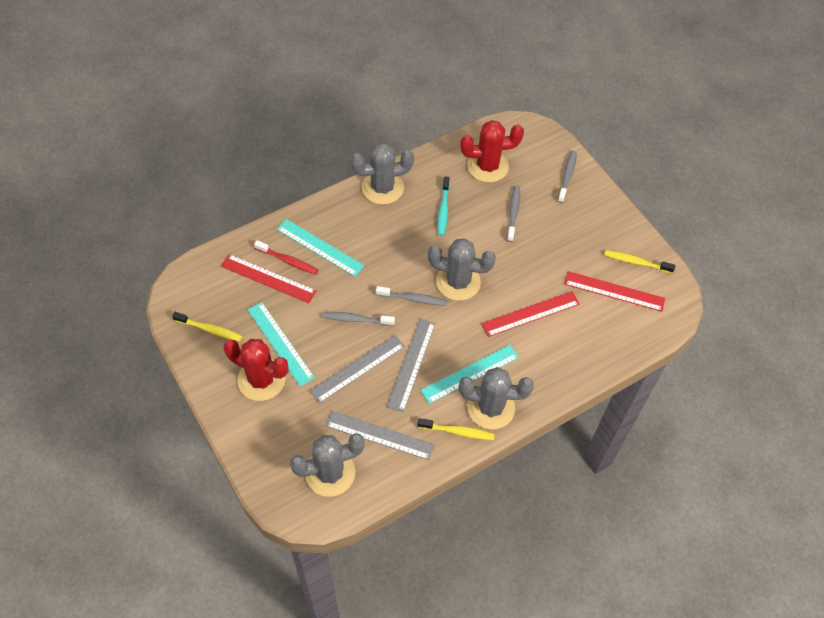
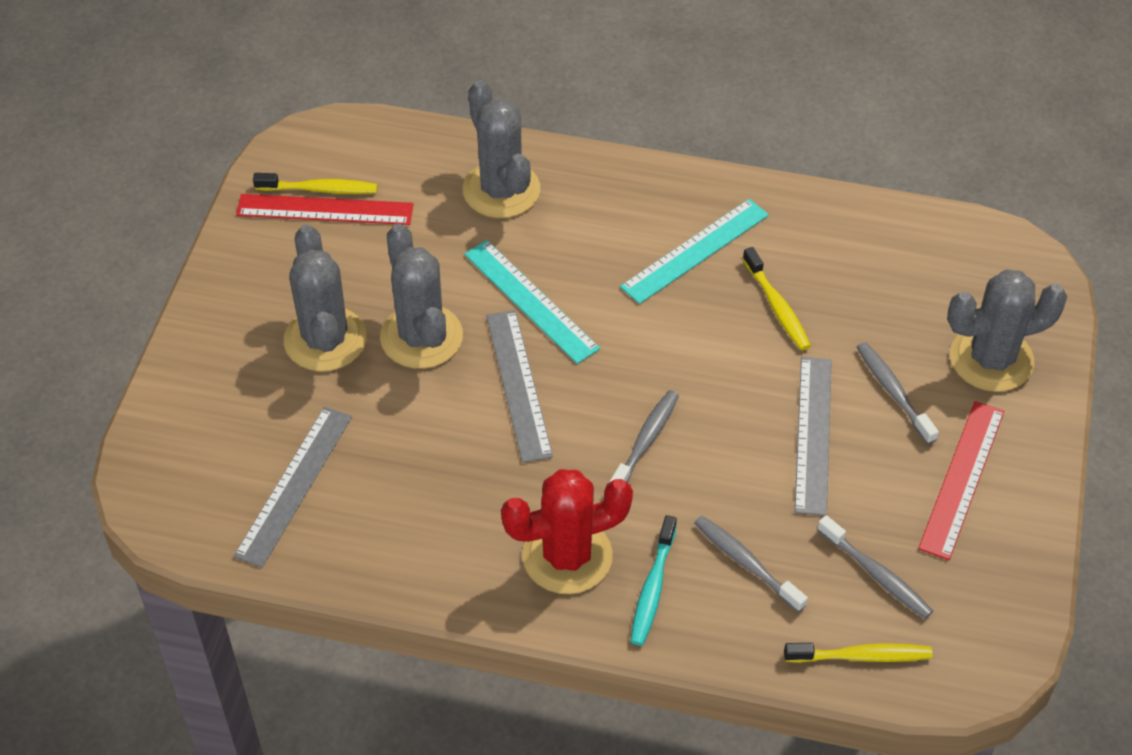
red cactus: [223,339,289,401] [460,120,524,183] = 2 -> [501,469,633,594] = 1
red ruler: [221,254,317,303] [481,291,580,337] [564,271,665,312] = 3 -> [236,194,414,225] [918,401,1004,560] = 2
red toothbrush: [254,240,318,275] = 1 -> none = 0
turquoise ruler: [248,302,315,386] [277,219,364,277] [420,345,519,404] = 3 -> [464,240,600,364] [620,199,769,304] = 2

